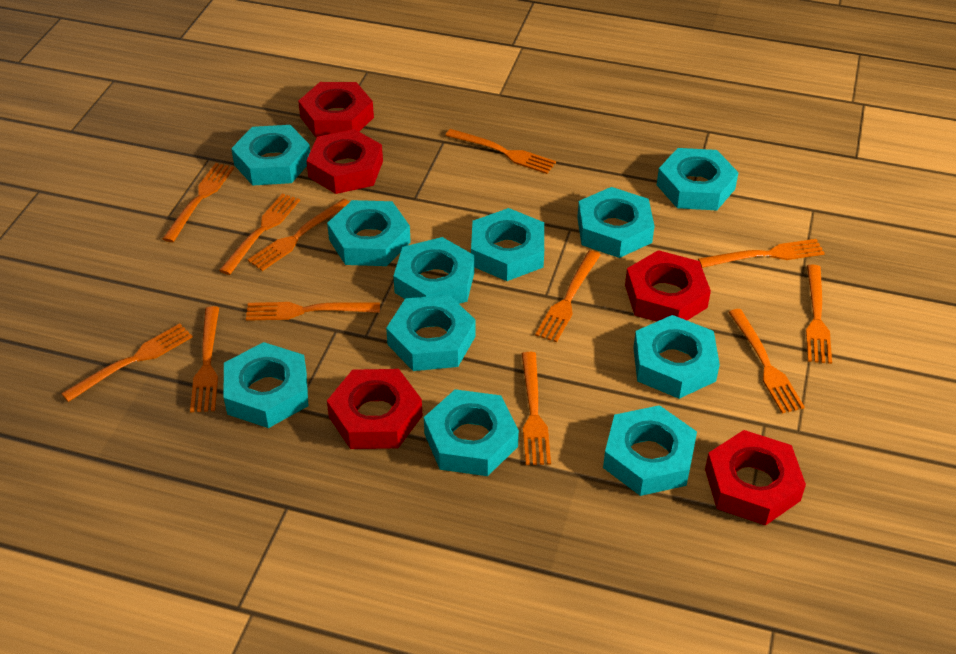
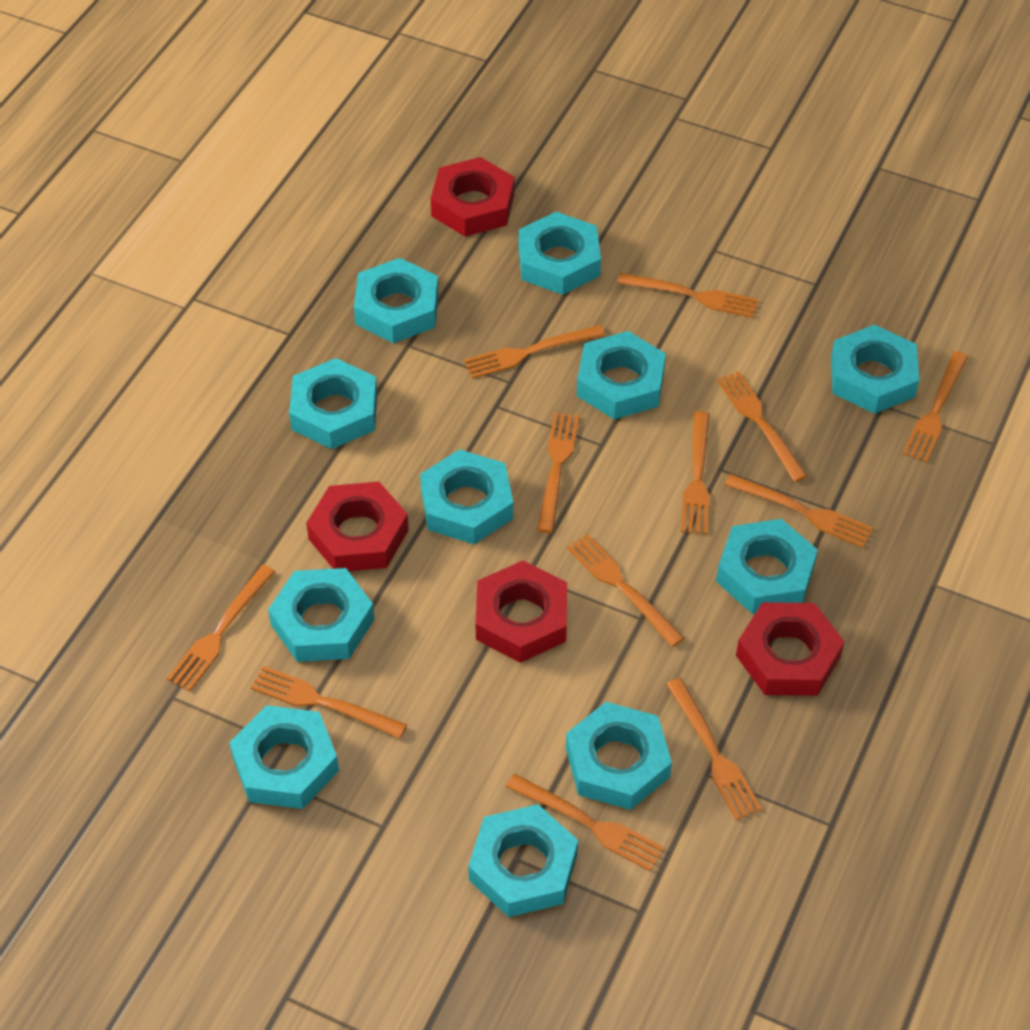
red nut: [298,82,374,137] [306,129,383,194] [327,369,423,449] [625,250,711,321] [705,430,806,526] = 5 -> [306,482,409,571] [431,157,514,237] [475,561,567,663] [736,602,845,696] = 4

